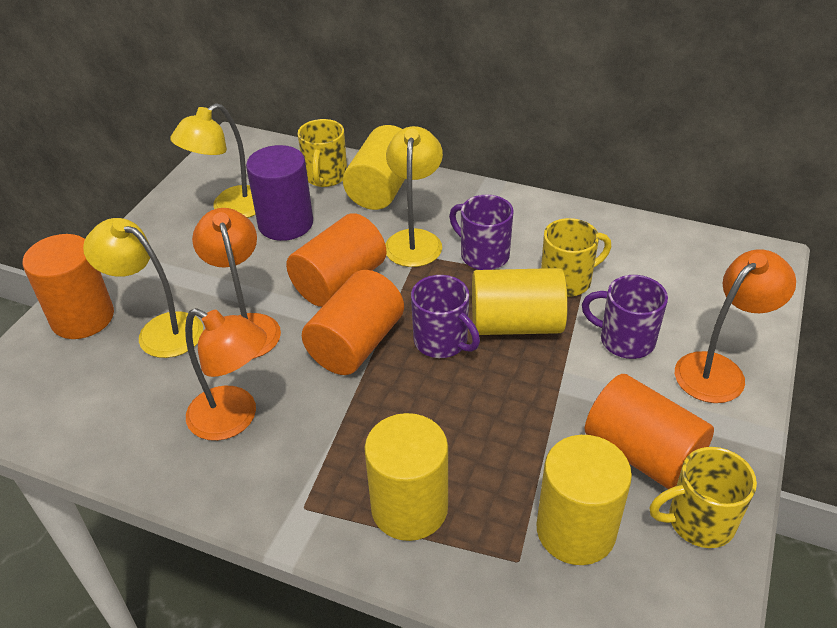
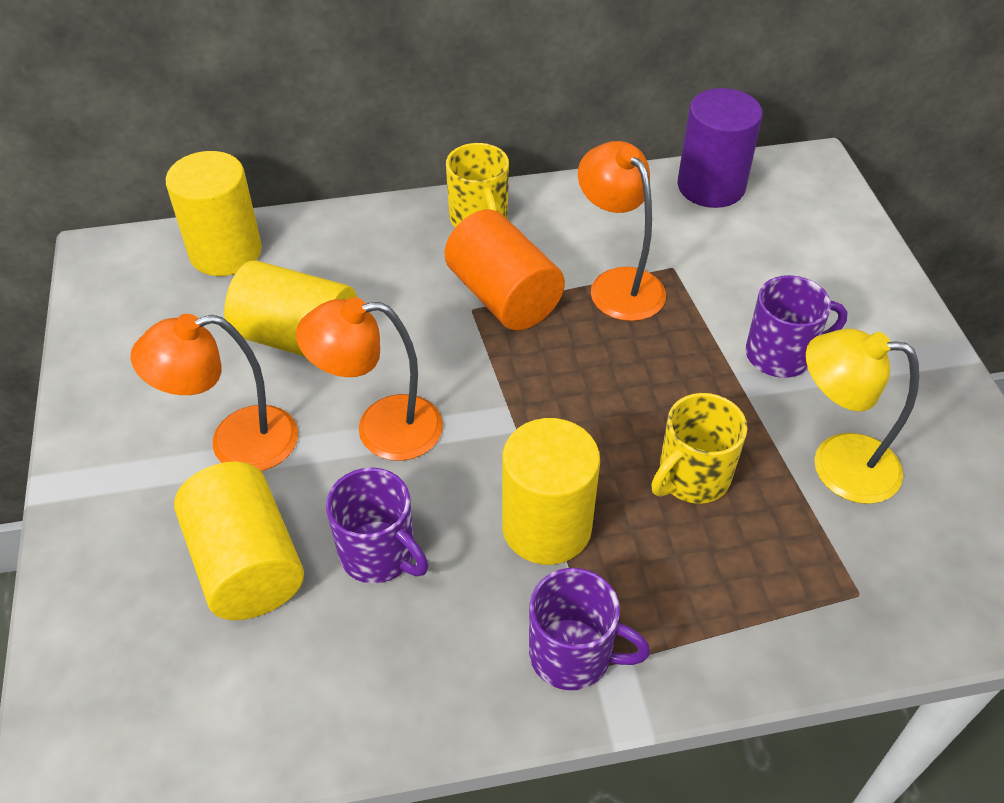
orange cylinder: [22,234,114,339] [286,213,387,307] [302,270,404,375] [585,374,714,489] = 4 -> [444,210,565,331] = 1
yellow lamp: [83,218,203,358] [170,103,256,218] [385,126,443,267] = 3 -> [806,329,919,504] = 1
yellow mug: [298,119,347,187] [541,218,611,297] [649,447,757,548] = 3 -> [446,143,509,227] [651,393,747,504] = 2

